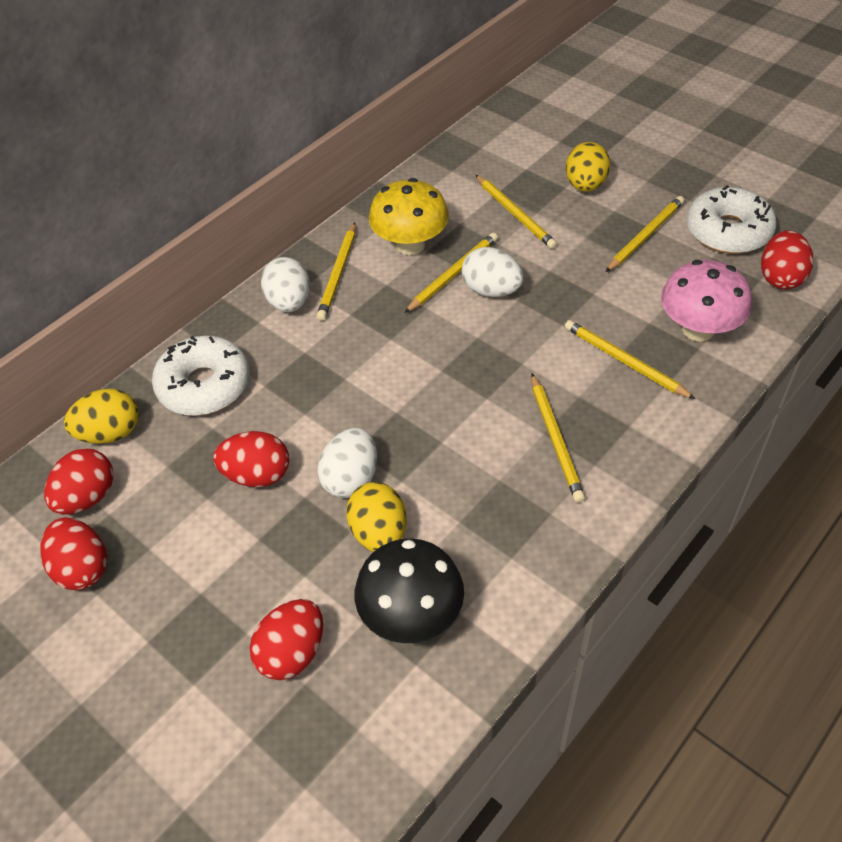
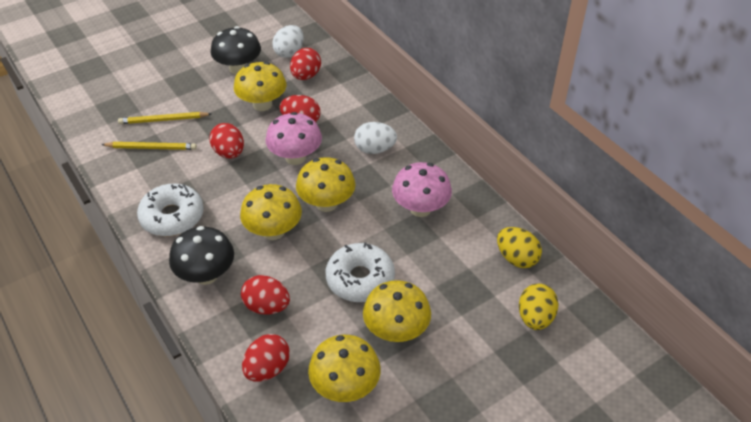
black mushroom: [355,538,464,643] = 1 -> [169,226,234,285] [211,26,261,75] = 2
pink mushroom: [661,260,752,341] = 1 -> [266,112,322,165] [392,162,452,217] = 2
white egg: [261,257,310,312] [317,428,377,498] [462,247,523,297] = 3 -> [272,25,304,58] [354,122,397,154] = 2
yellow egg: [64,389,139,444] [346,482,407,552] [565,142,610,192] = 3 -> [497,227,542,268] [519,284,558,330] = 2
yellow mushroom: [369,178,449,255] = 1 -> [234,62,286,111] [240,184,302,240] [296,157,355,212] [308,335,381,402] [363,280,431,342] = 5
yellow pencil: [317,223,356,321] [404,233,498,313] [476,175,557,249] [531,374,585,503] [565,320,695,399] [606,196,684,272] = 6 -> [101,142,197,150] [118,112,211,124] = 2

